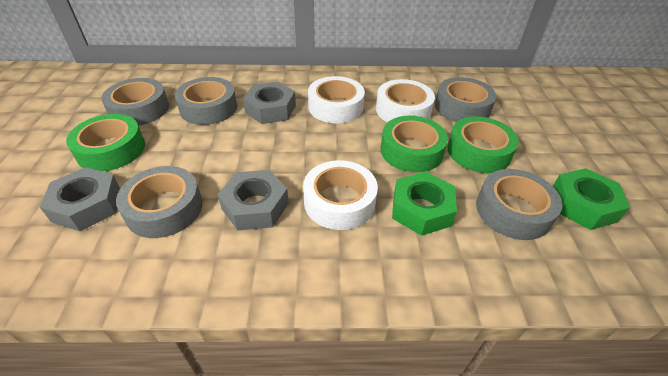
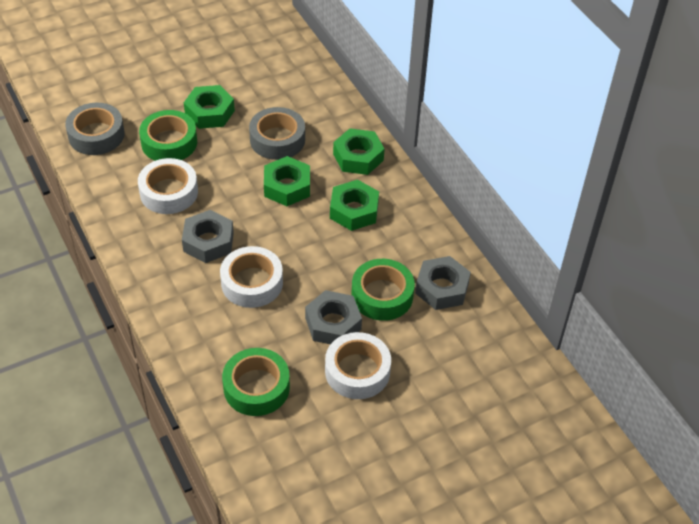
green nut: [392,172,457,236] [553,168,630,230] = 2 -> [184,85,235,129] [264,156,310,206] [330,180,379,231] [333,128,384,175] = 4
grey tape: [101,78,169,126] [116,166,202,238] [175,77,237,125] [435,77,496,122] [476,169,562,240] = 5 -> [65,103,125,155] [249,107,305,160] = 2

